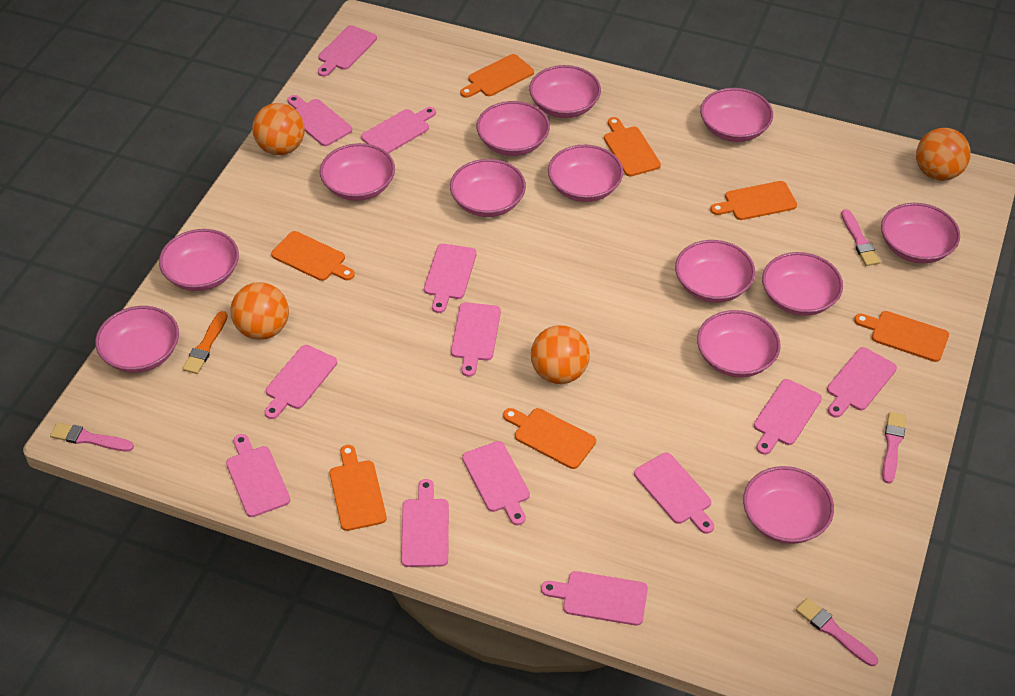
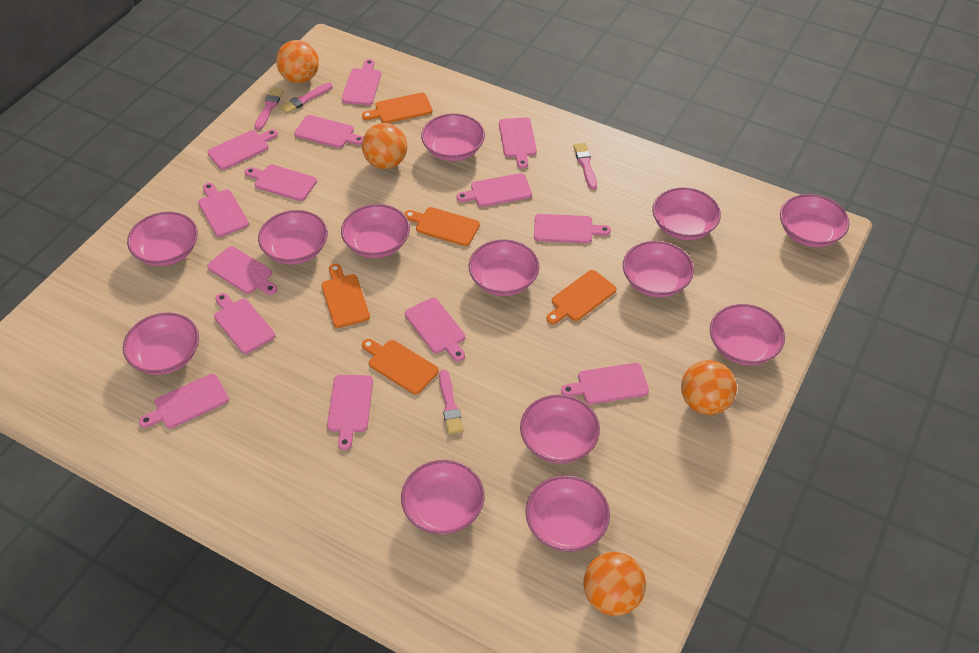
orange brush: [183,311,228,374] = 1 -> none = 0
orange cutting board: [271,231,355,281] [330,445,387,531] [460,54,534,98] [503,408,596,469] [604,117,661,176] [710,181,797,220] [854,311,949,362] = 7 -> [321,264,370,328] [362,93,432,123] [362,339,439,394] [404,207,480,246] [547,270,617,324] = 5
pink cutting board: [226,434,290,517] [265,345,337,419] [287,95,352,146] [318,25,377,77] [361,107,436,154] [401,479,449,567] [424,244,477,313] [451,303,501,377] [462,441,530,525] [541,571,648,626] [634,453,714,534] [754,379,822,455] [827,347,897,418] = 13 -> [139,374,229,428] [198,183,249,237] [207,129,278,170] [207,246,277,295] [214,293,275,354] [245,164,317,201] [294,115,363,148] [327,375,373,450] [342,59,381,105] [405,298,465,361] [457,173,532,207] [499,117,537,168] [534,214,611,243] [561,363,649,404] = 14

